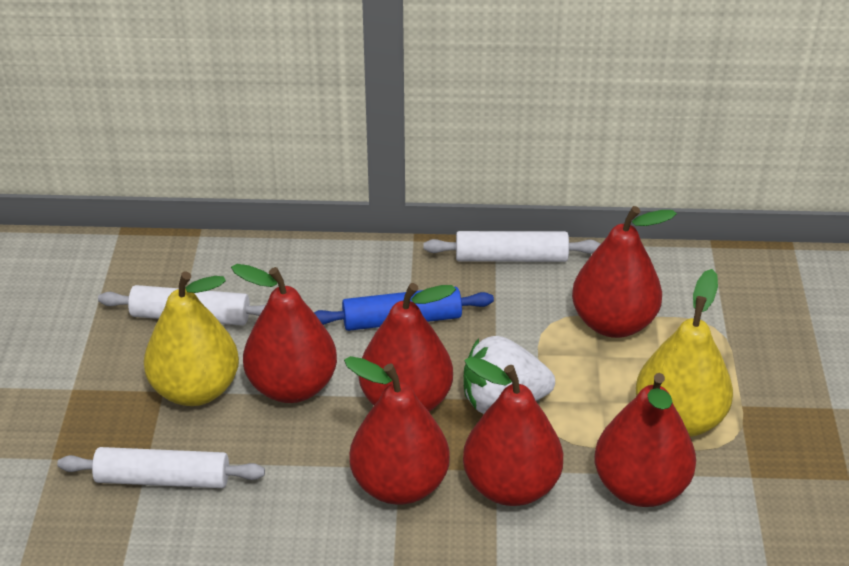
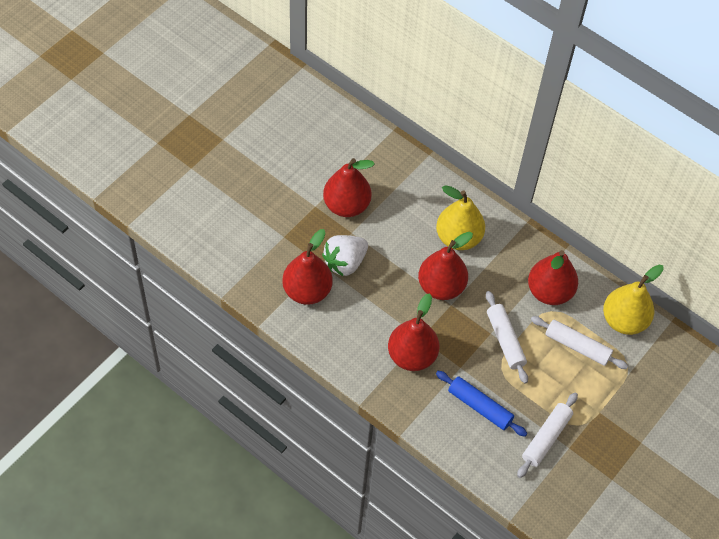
red pear: [231,264,337,403] [344,356,450,505] [359,283,456,412] [463,357,563,506] [572,206,677,338] [594,373,696,507] = 6 -> [282,229,333,305] [323,158,374,217] [388,293,439,371] [418,232,473,300] [528,250,578,305] = 5

